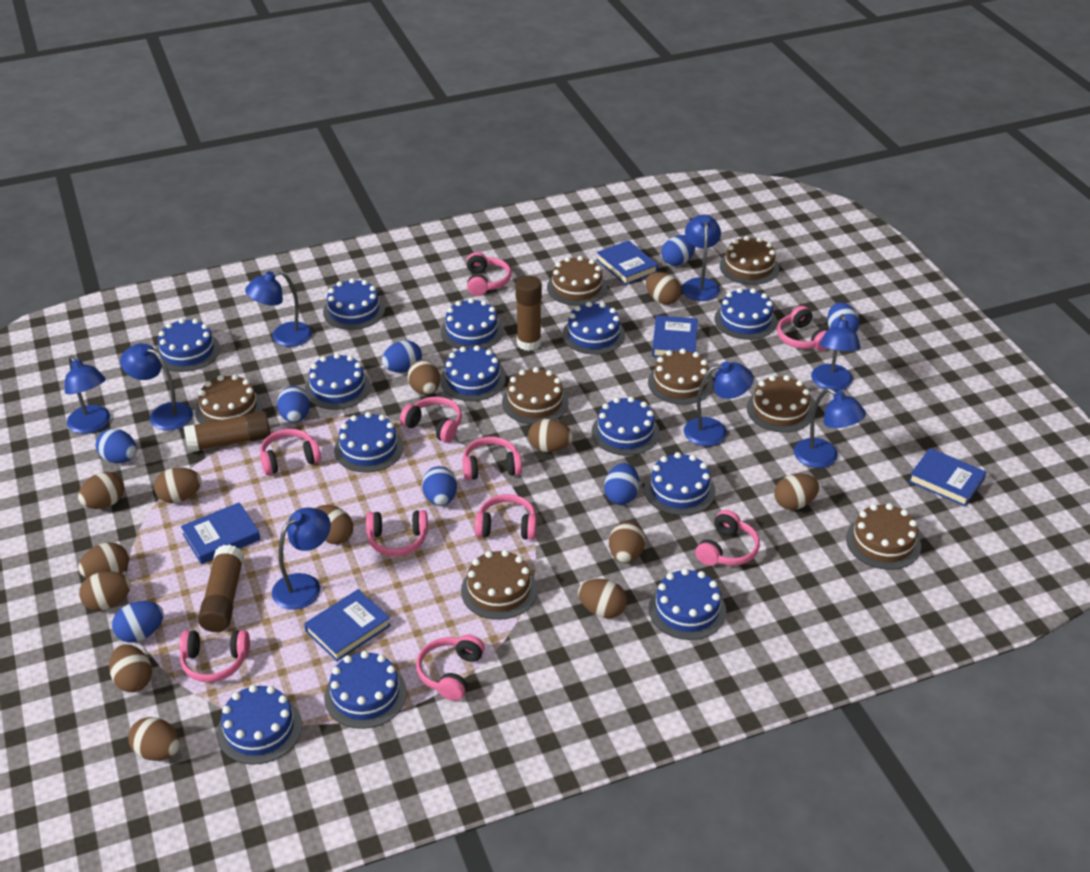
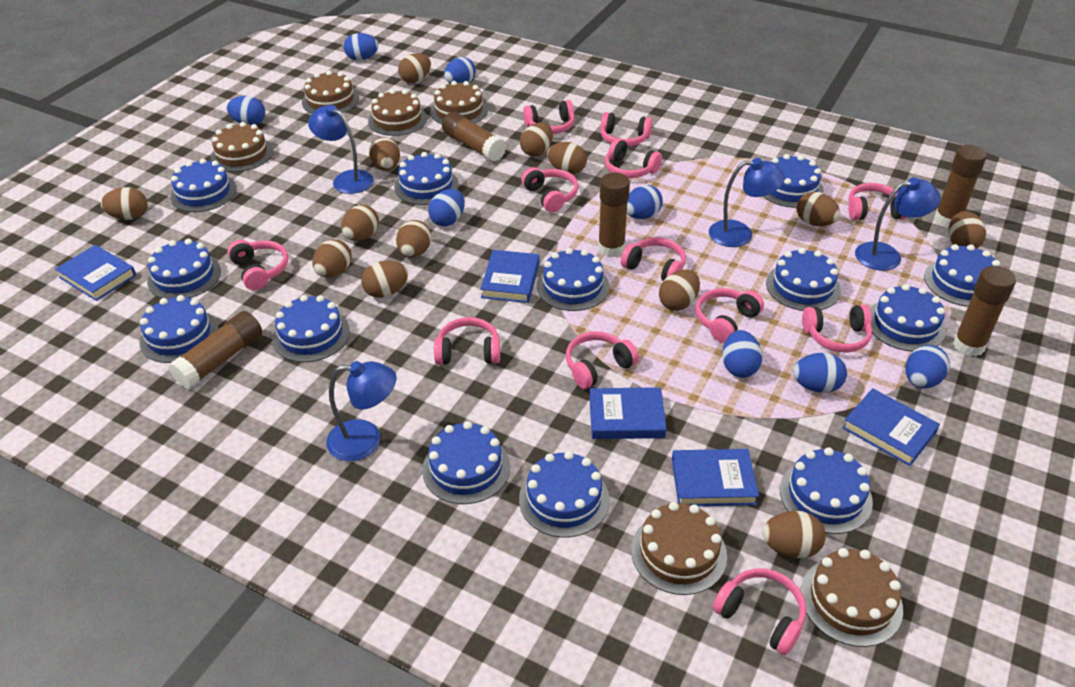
blue lamp: [65,355,110,434] [120,343,193,431] [245,271,312,347] [272,508,331,610] [682,215,721,301] [684,361,754,446] [794,388,866,468] [811,314,860,391] = 8 -> [308,105,374,194] [326,361,396,461] [709,158,785,247] [855,178,941,271] = 4
brown cake: [195,374,263,424] [461,550,538,620] [502,367,568,424] [547,256,607,306] [648,348,713,405] [720,236,779,285] [747,375,813,432] [846,503,921,570] = 8 -> [211,122,273,172] [302,71,359,113] [368,89,427,136] [430,81,488,124] [631,502,727,595] [801,548,903,647] = 6
brown glue stick: [184,411,271,452] [198,545,244,632] [515,276,542,351] = 3 -> [168,311,262,389] [442,112,506,162] [598,173,630,257] [934,145,987,227] [953,266,1016,356] = 5
pink headphones: [179,630,250,682] [260,429,321,475] [366,510,428,556] [400,397,462,443] [416,635,485,701] [462,437,522,480] [467,252,512,296] [475,494,537,540] [695,510,760,566] [777,306,828,351] = 10 -> [228,240,289,290] [434,317,500,365] [521,167,579,212] [523,100,575,134] [566,331,639,389] [601,112,652,147] [605,139,662,178] [621,237,686,281] [696,288,764,343] [713,569,806,655] [802,305,872,353] [849,183,907,220] = 12

